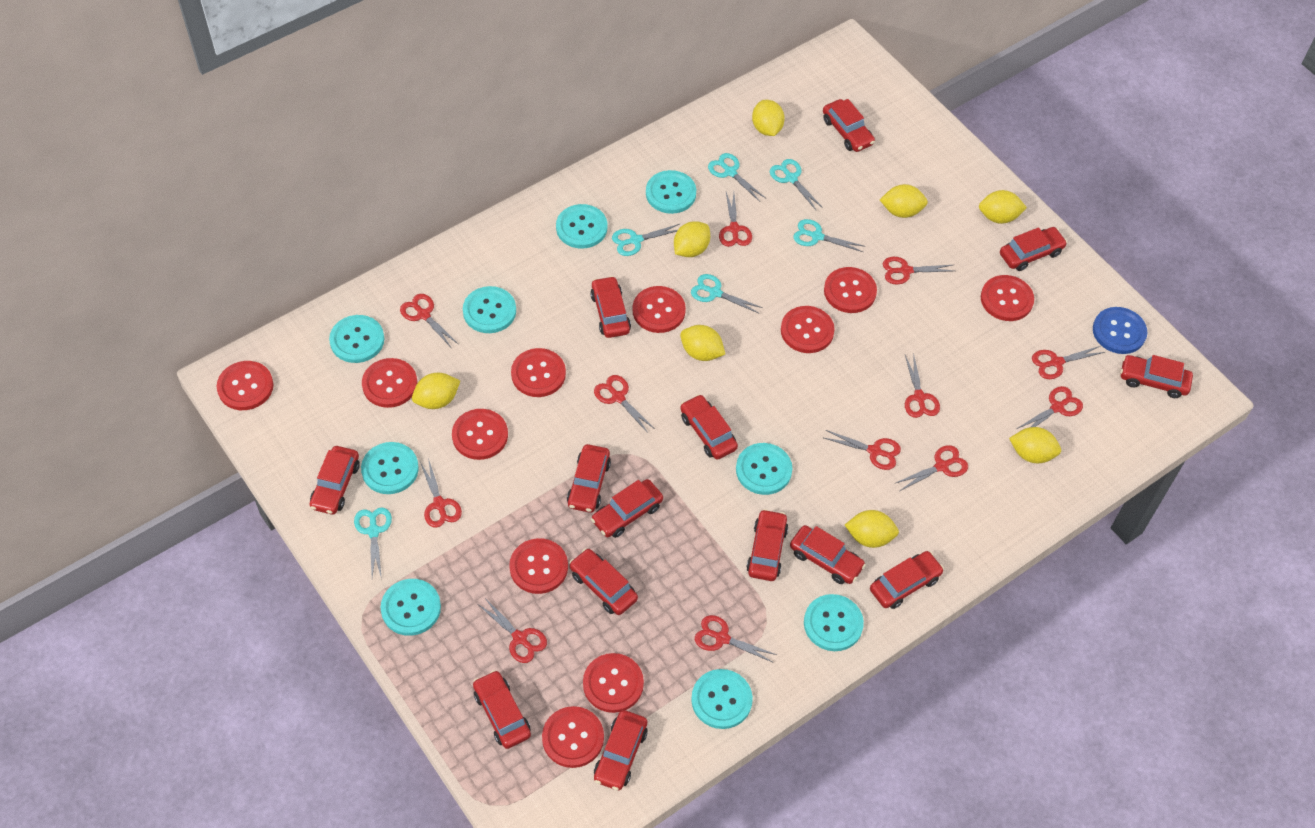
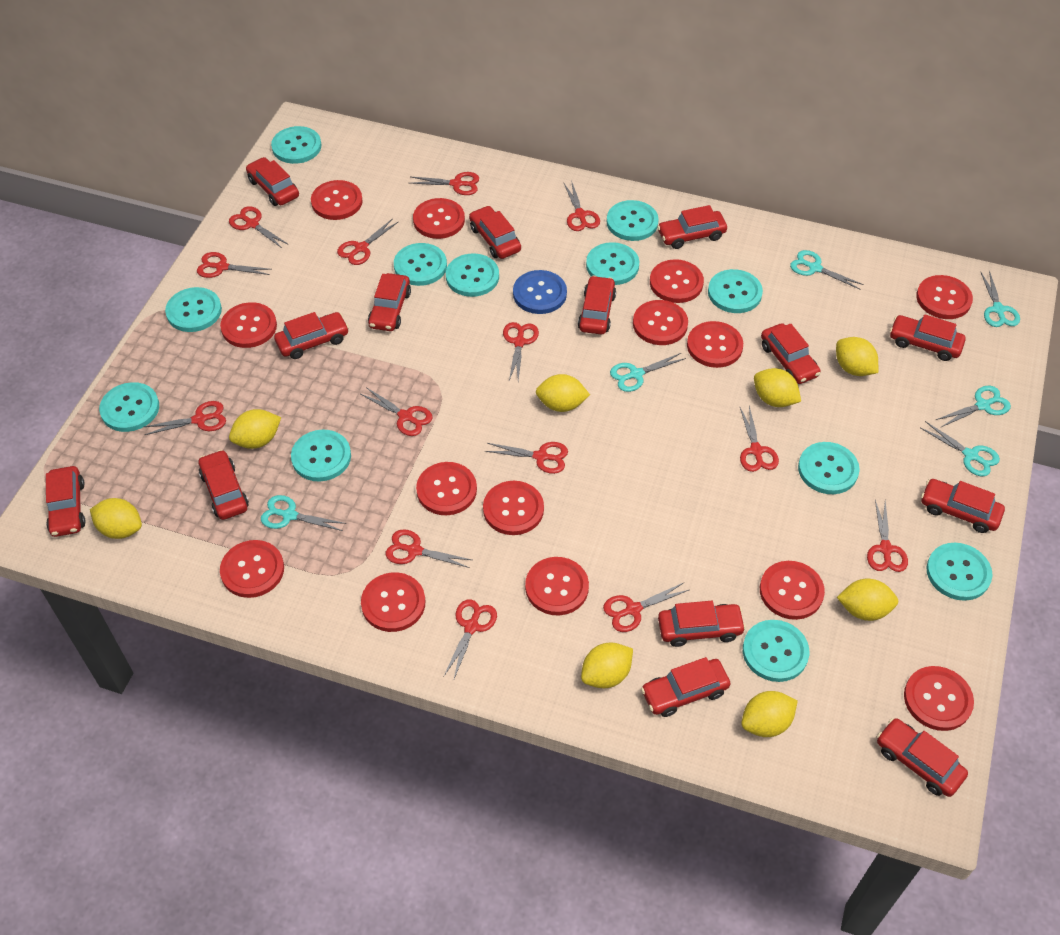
red button: [217,361,273,410] [362,358,417,408] [452,409,508,460] [509,538,568,594] [511,348,566,397] [542,706,604,768] [583,653,644,713] [632,286,686,333] [781,306,835,353] [824,267,877,313] [981,275,1034,321] = 11 -> [220,302,277,348] [220,540,284,598] [311,180,363,220] [361,572,425,632] [413,198,465,239] [416,462,477,515] [483,481,544,535] [525,557,589,615] [633,300,688,345] [650,259,704,303] [687,321,743,368] [760,561,825,620] [904,666,974,731] [916,275,973,319] = 14
red scissors: [400,294,458,347] [420,458,462,527] [479,598,547,663] [594,375,655,433] [695,615,777,663] [719,192,752,247] [824,430,901,470] [883,257,954,284] [896,445,968,491] [905,353,940,418] [1017,386,1083,429] [1032,346,1105,379] = 12 -> [144,401,226,435] [197,252,272,278] [229,206,289,248] [337,218,399,265] [361,387,433,436] [386,529,472,568] [410,172,479,195] [444,599,497,681] [485,442,568,474] [503,322,539,381] [564,180,600,231] [603,582,689,632] [740,406,779,472] [867,500,908,572] = 14
turquoise button: [329,315,384,363] [361,442,419,494] [381,579,441,636] [463,286,516,333] [556,204,607,249] [646,170,696,214] [691,669,753,729] [736,443,792,495] [804,594,864,651] = 9 -> [99,382,159,432] [165,287,222,332] [271,126,321,164] [291,430,351,481] [394,243,447,286] [446,253,499,297] [586,242,639,285] [607,200,659,241] [708,269,763,313] [743,620,809,682] [798,442,860,494] [926,543,993,601] = 12

